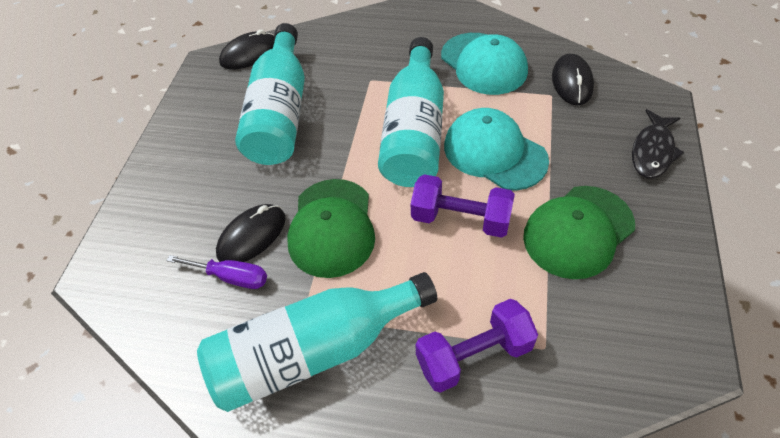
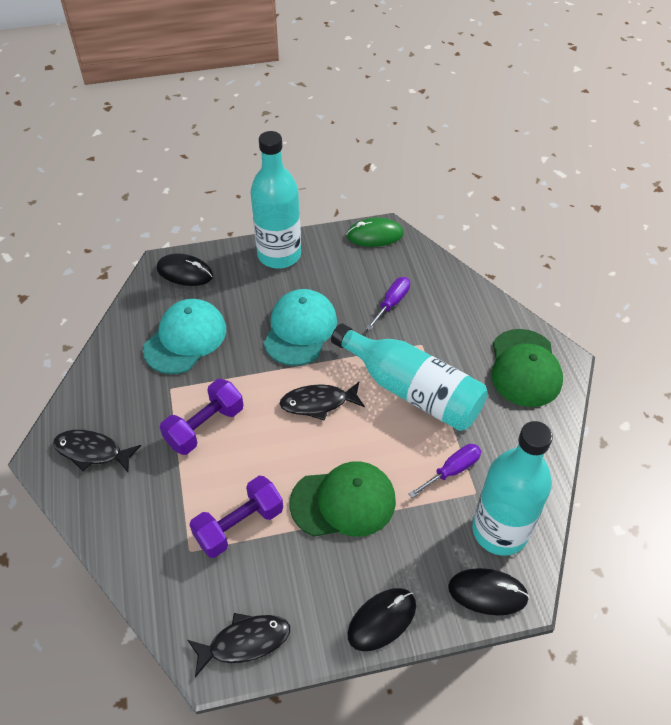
black fish: [632,109,685,178] = 1 -> [53,430,141,472] [188,613,290,677] [280,382,365,421] = 3
green mouse: none = 0 -> [346,218,404,247] = 1
purple screwdriver: [166,255,267,289] = 1 -> [366,277,410,330] [409,444,481,498] = 2

